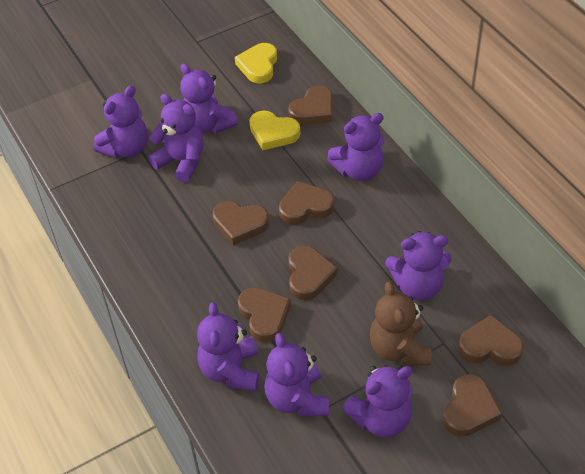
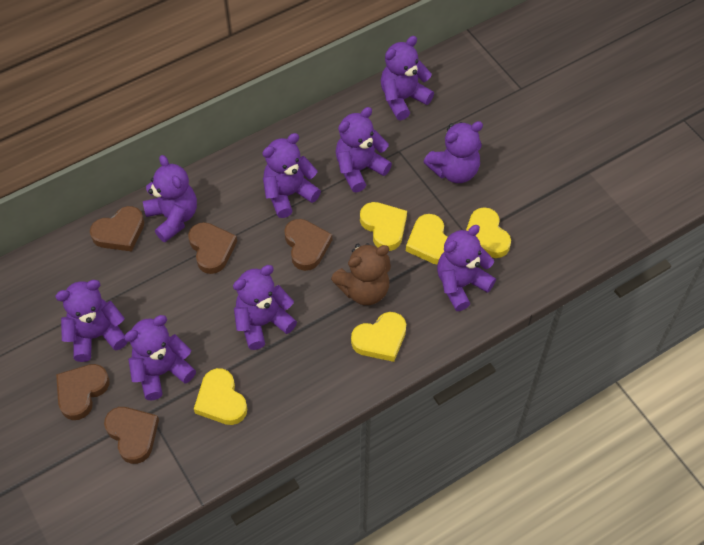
brown heart: [213,201,269,245] [238,287,291,342] [279,181,334,225] [288,85,332,125] [288,246,338,300] [443,374,502,437] [458,315,524,366] = 7 -> [56,364,110,420] [90,206,144,252] [104,407,159,464] [188,222,237,274] [285,219,332,271] = 5
purple teddy bear: [93,85,148,158] [148,94,204,183] [180,63,238,134] [197,302,259,391] [264,333,329,417] [327,113,385,181] [342,365,413,438] [385,231,451,300] = 8 -> [55,280,128,362] [124,315,196,400] [143,155,197,242] [233,265,297,350] [263,133,321,218] [335,107,392,192] [381,36,434,120] [423,121,483,183] [437,225,496,311] = 9
yellow heart: [235,43,277,83] [249,111,300,150] = 2 -> [194,368,247,425] [351,312,406,362] [360,202,407,251] [406,214,447,265] [466,207,511,258] = 5

